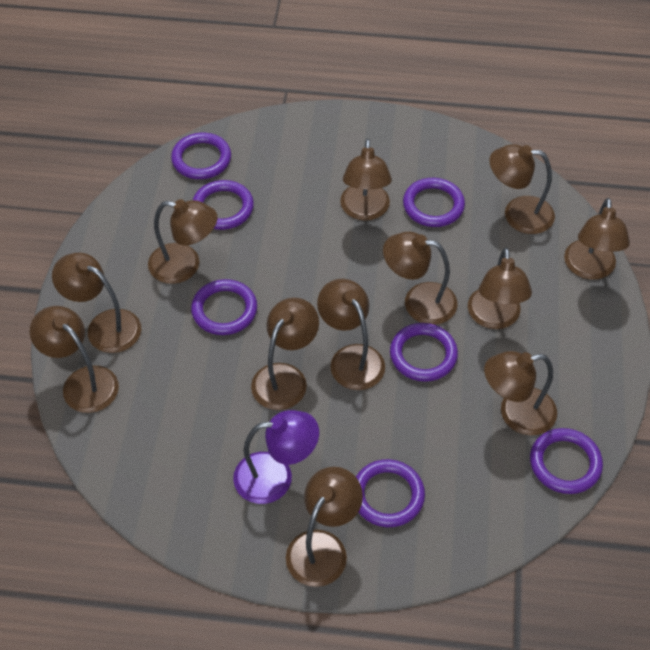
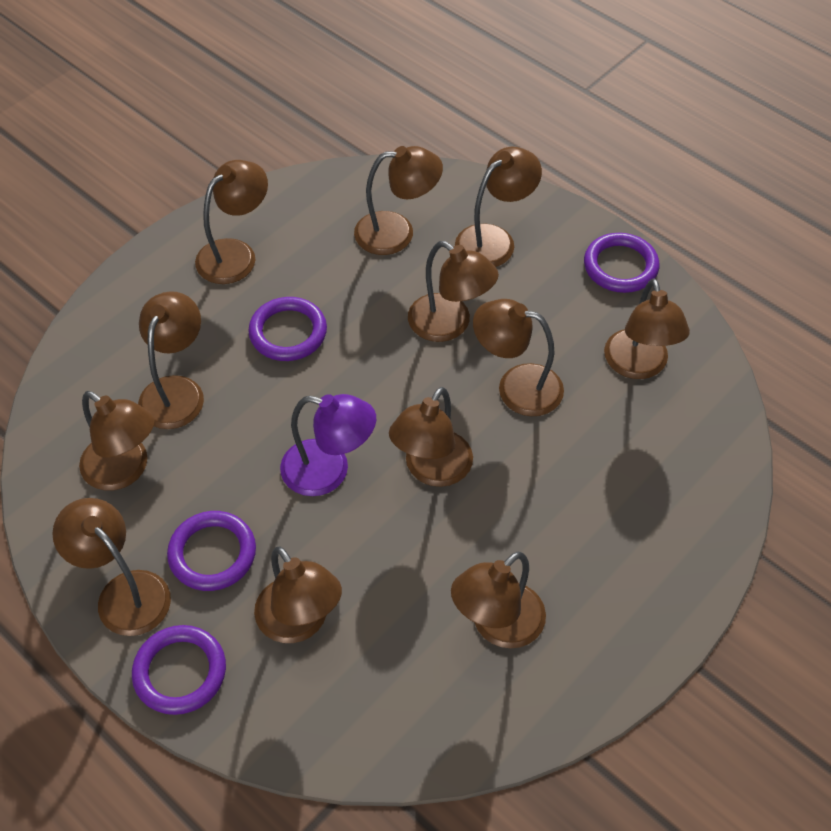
purple ring: [171,133,231,179] [191,279,257,335] [193,180,254,230] [356,459,425,527] [390,323,458,382] [403,178,465,227] [530,428,603,494] = 7 -> [132,625,226,715] [167,511,256,591] [248,297,327,361] [584,233,659,293] = 4

